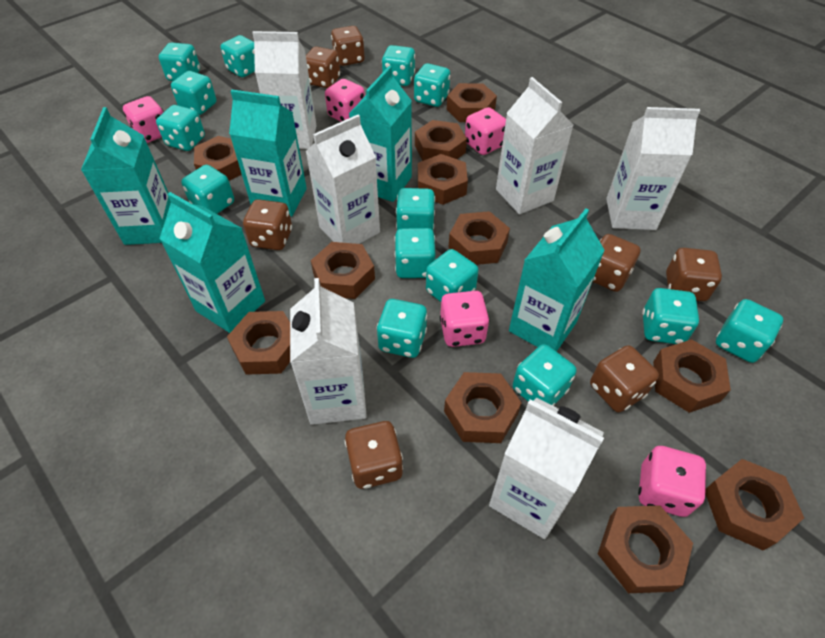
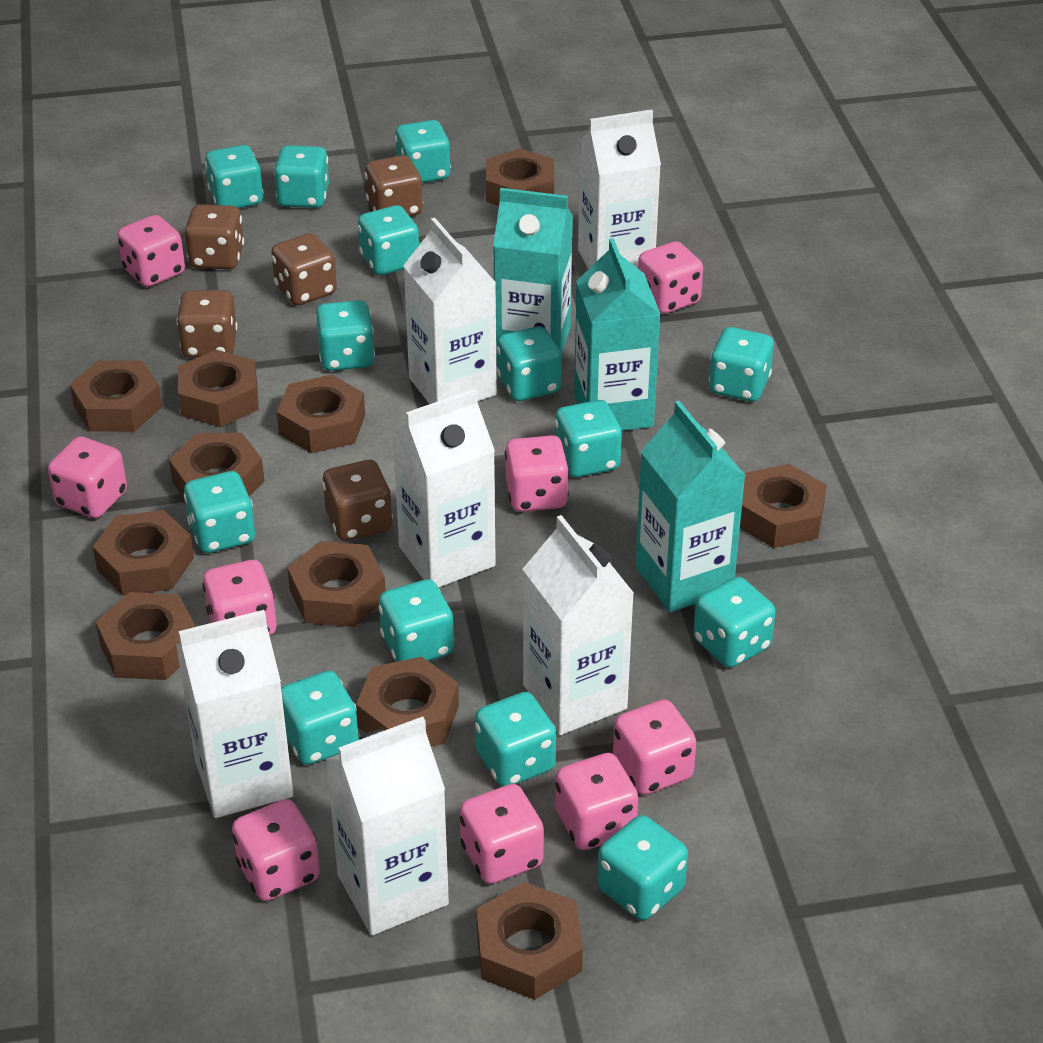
brown dice: [243,199,292,250] [306,46,340,88] [331,26,365,66] [345,421,403,489] [590,345,659,412] [593,234,640,292] [666,248,722,301] = 7 -> [177,290,237,358] [185,204,244,269] [271,233,337,305] [322,460,393,541] [365,155,423,217] = 5
pink dice: [123,96,164,143] [325,79,365,122] [440,291,489,347] [465,107,506,155] [638,446,706,517] = 5 -> [48,437,127,518] [117,215,185,287] [203,560,277,636] [232,799,320,901] [460,784,544,884] [505,435,569,512] [555,753,638,850] [613,699,696,795] [638,241,703,314] = 9
turquoise carton: [81,107,171,245] [159,192,265,333] [229,90,307,216] [349,66,412,202] [509,208,605,352] = 5 -> [493,188,573,358] [574,238,661,431] [635,401,745,612] = 3

